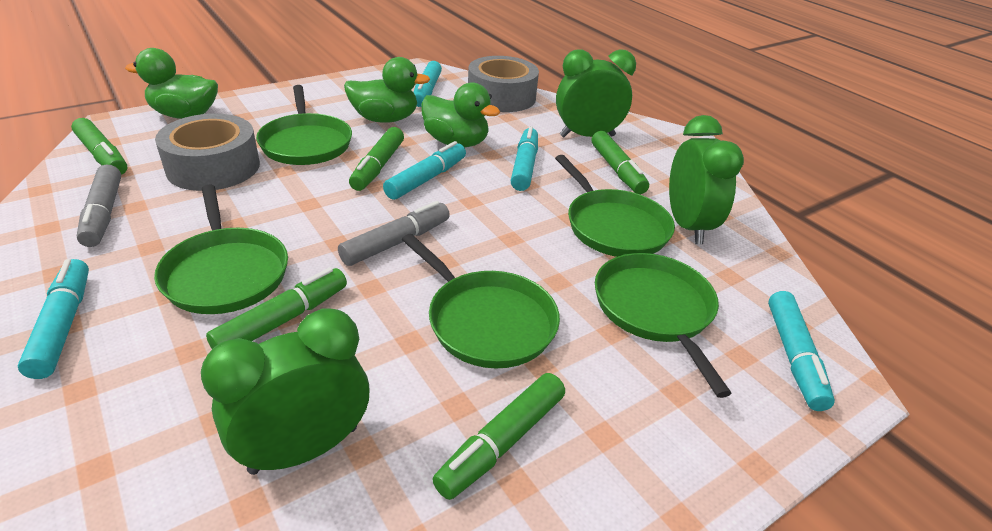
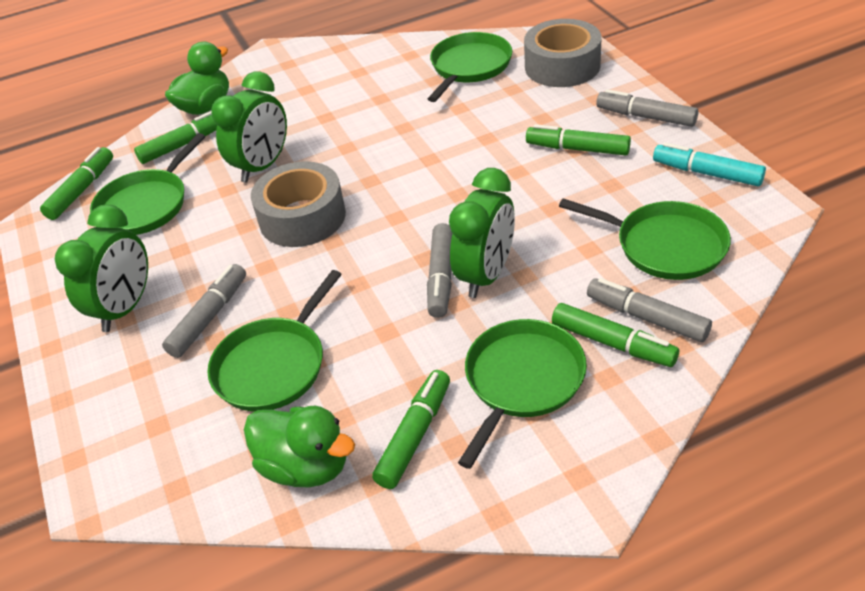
green duck: [125,48,218,119] [344,57,431,123] [421,82,500,147] = 3 -> [165,42,229,115] [244,406,355,488] = 2
grey marker: [77,165,121,247] [338,201,450,266] = 2 -> [162,264,246,358] [427,223,452,318] [587,278,712,342] [596,89,698,127] = 4
turquoise marker: [17,259,89,379] [383,141,466,200] [413,61,442,107] [511,126,538,191] [768,291,835,411] = 5 -> [653,142,766,186] = 1

